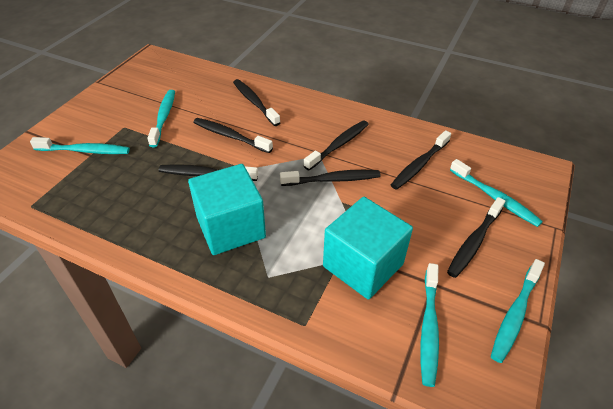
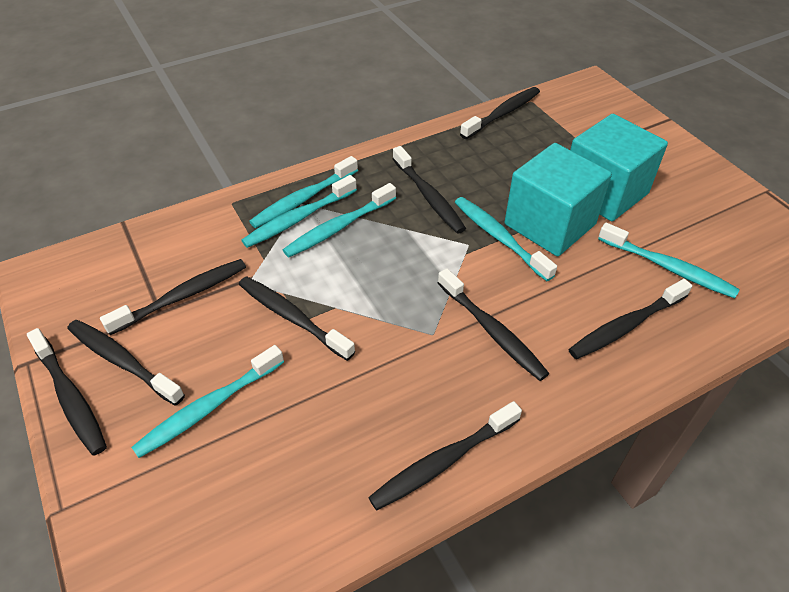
black toothbrush: [159,164,258,181] [193,118,273,153] [233,79,280,126] [280,170,381,186] [304,120,369,170] [391,130,451,190] [447,197,505,278] = 7 -> [27,328,107,456] [67,320,185,406] [100,259,246,335] [239,276,355,361] [368,401,522,510] [393,146,466,234] [438,268,550,381] [460,87,540,139] [568,279,692,359] = 9
turquoise toothbrush: [30,137,130,154] [147,90,175,147] [421,263,439,387] [450,159,543,227] [491,259,545,363] = 5 -> [131,345,284,458] [241,175,357,248] [249,156,358,228] [283,183,396,257] [455,197,557,281] [598,223,740,298] = 6

